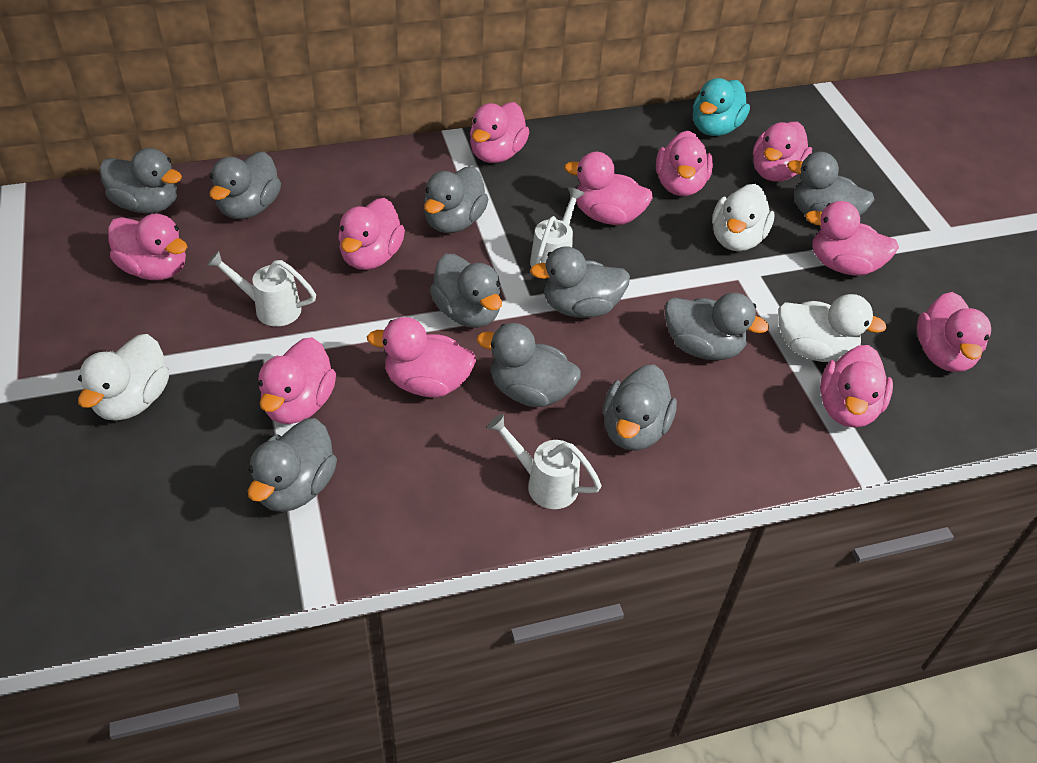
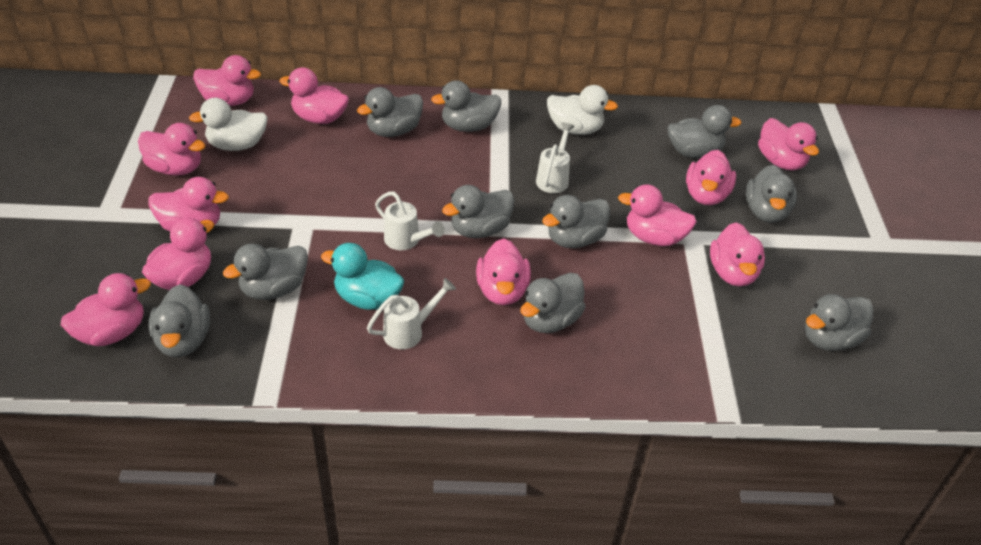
white duck: [78,334,169,421] [712,184,774,251] [778,294,887,362] = 3 -> [189,98,268,151] [547,85,618,135] = 2

